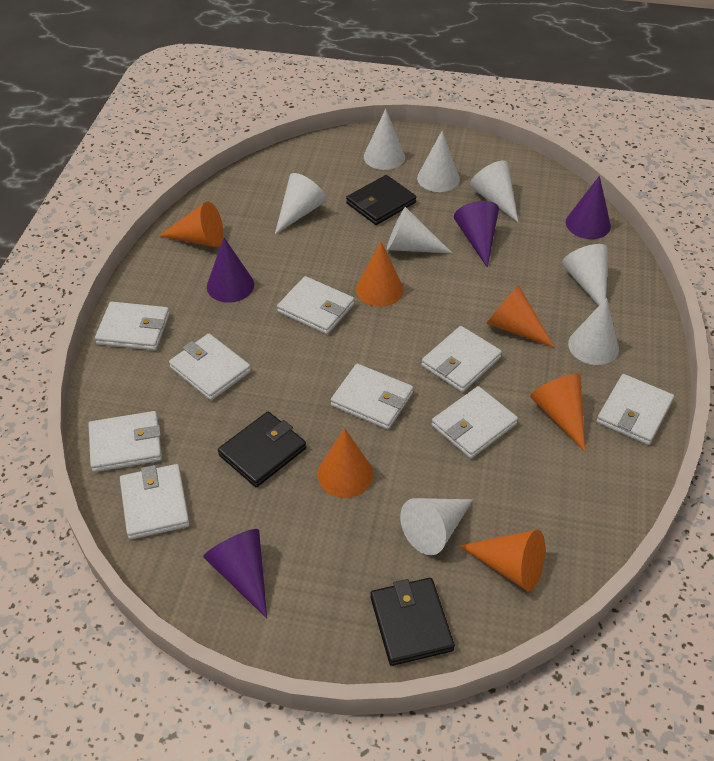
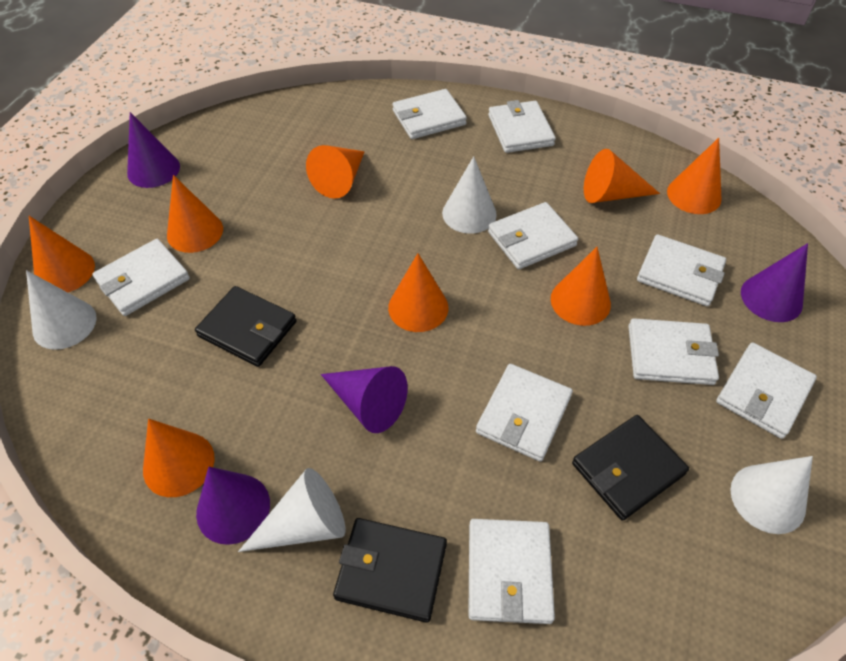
orange cone: [159,201,223,247] [317,428,373,498] [356,242,404,307] [459,530,545,591] [486,285,555,348] [530,374,585,451] = 6 -> [29,216,95,292] [143,419,215,497] [167,175,223,253] [306,145,365,199] [388,253,448,332] [551,247,611,326] [584,149,660,203] [667,138,722,214] = 8
white cone: [275,173,327,234] [364,109,405,170] [387,207,452,253] [400,498,473,555] [417,130,460,192] [470,161,518,222] [562,244,608,306] [568,298,619,365] = 8 -> [26,270,97,350] [238,468,345,552] [442,156,497,234] [730,456,813,534] = 4

